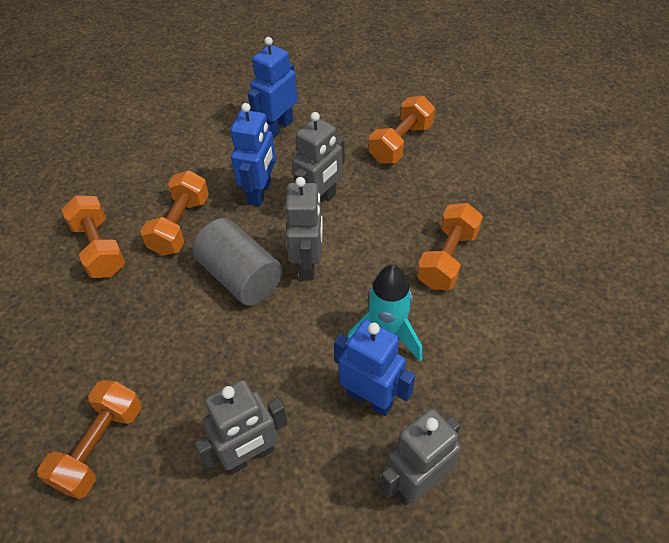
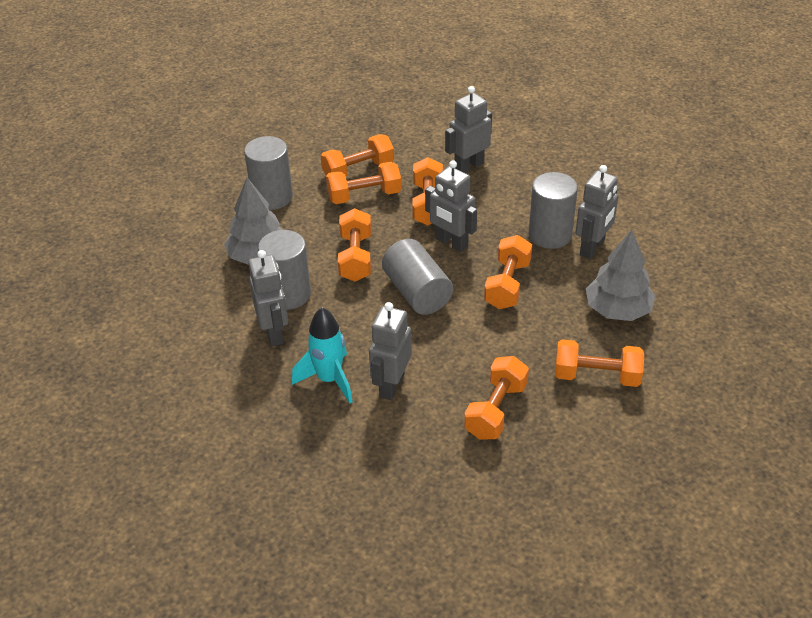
blue robot: [230,103,276,206] [248,37,298,138] [334,320,415,416] = 3 -> none = 0
grey cylinder: [192,218,283,306] = 1 -> [244,136,293,210] [258,230,311,310] [382,239,453,315] [529,172,578,249] = 4
grey robot: [195,380,287,474] [285,177,323,280] [292,112,345,208] [380,408,461,506] = 4 -> [248,250,288,346] [369,302,412,400] [425,160,477,252] [445,86,492,173] [575,165,619,259] = 5
grey tree: none = 0 -> [224,178,283,265] [586,230,656,321] = 2
orange dumbbell: [37,380,142,499] [61,195,126,278] [140,170,209,256] [369,96,435,164] [417,203,483,290] = 5 -> [321,134,394,177] [326,162,402,204] [338,208,371,282] [412,157,443,225] [464,356,529,440] [484,235,532,309] [555,339,644,387] = 7

